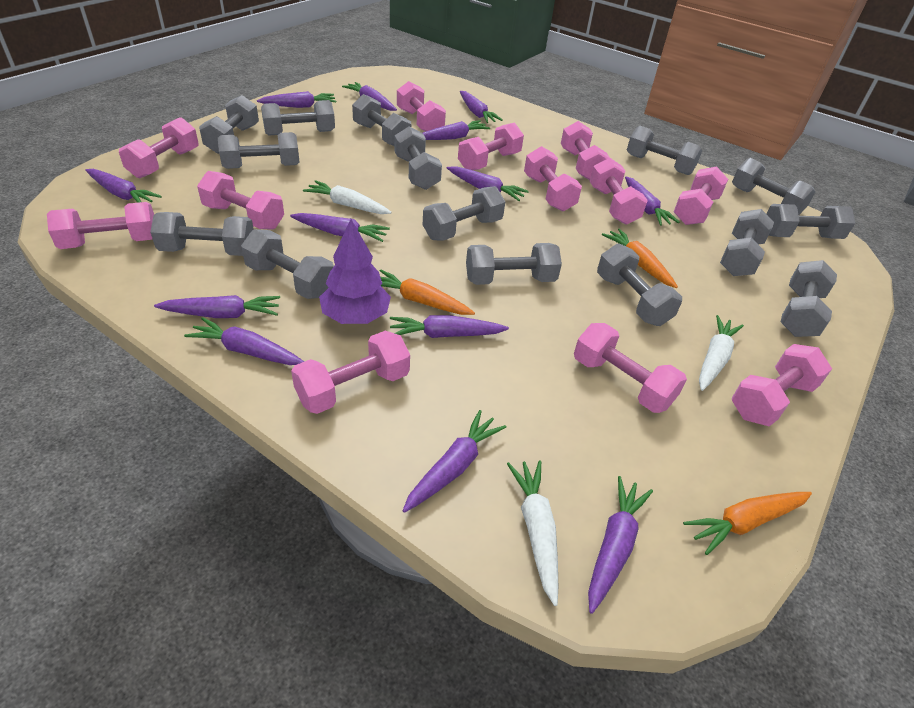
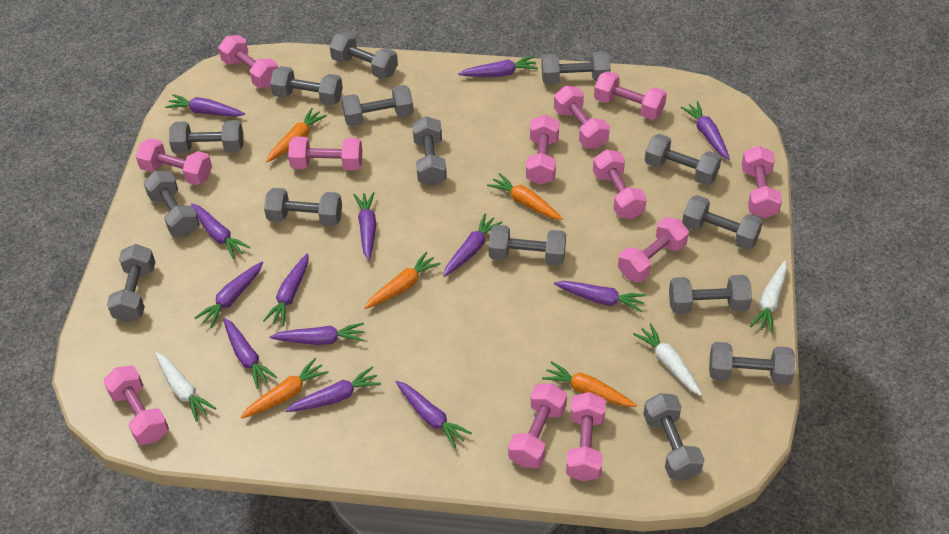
orange carrot: [380,270,475,315] [602,229,678,288] [683,492,812,555] = 3 -> [241,358,328,419] [266,108,327,162] [364,252,441,309] [487,173,563,220] [542,361,637,407] = 5
purple tree: [319,219,391,324] = 1 -> none = 0

